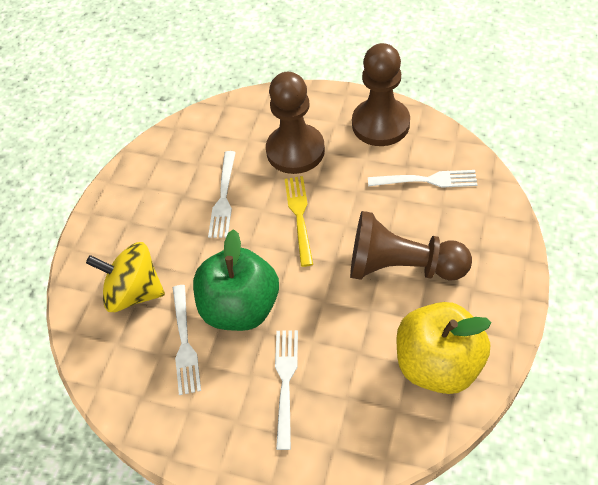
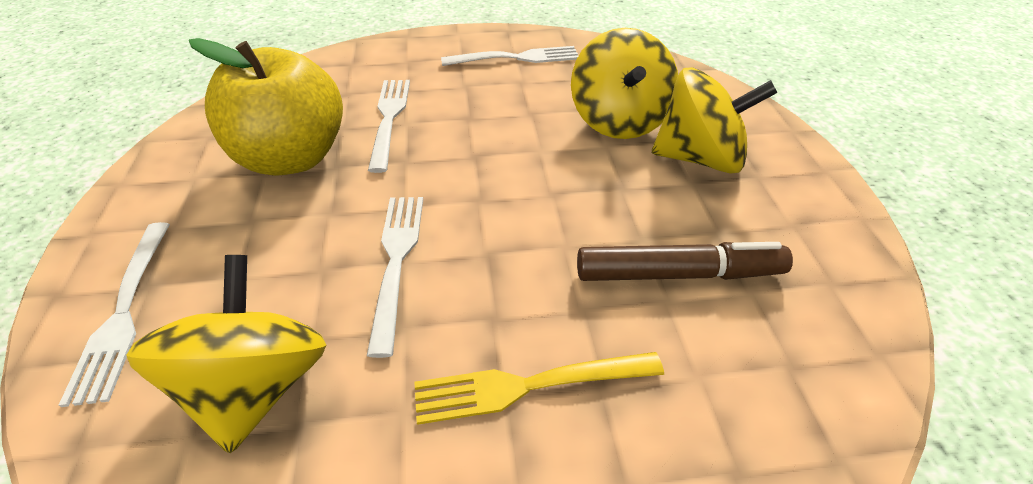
brown marker: none = 0 -> [577,242,793,281] = 1
brown pawn: [266,72,325,174] [350,211,472,281] [352,43,410,146] = 3 -> none = 0
green apple: [193,229,279,331] = 1 -> none = 0
yellow spinning top: [86,242,165,312] = 1 -> [126,255,326,453] [571,28,678,139] [652,67,777,173] = 3

